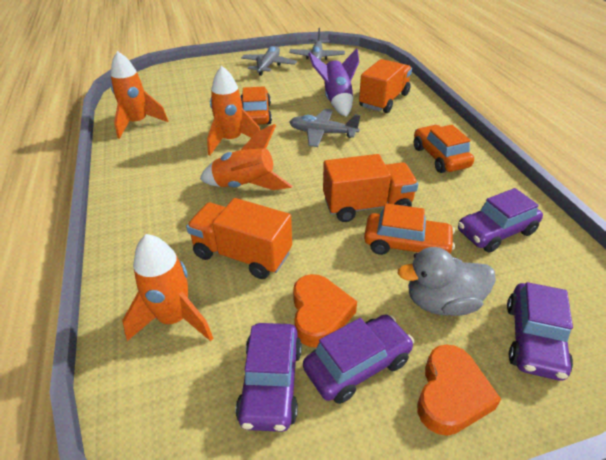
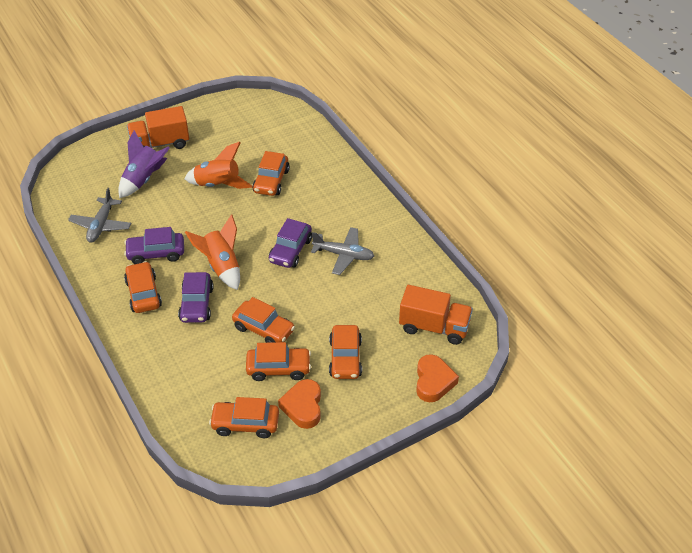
grey duck: [397,247,496,316] = 1 -> none = 0
grey plane: [241,46,297,76] [289,28,345,60] [290,109,360,147] = 3 -> [68,188,131,243] [311,227,374,275] = 2
orange car: [241,86,272,125] [364,203,455,255] [414,125,474,173] = 3 -> [124,261,162,313] [209,397,279,438] [232,297,295,343] [246,342,311,381] [252,151,290,196] [329,325,362,379] = 6
orange rocket: [111,51,168,139] [122,234,213,341] [200,124,292,190] [207,66,260,155] = 4 -> [184,142,252,189] [185,214,240,290] = 2
orange truck: [186,198,292,279] [323,154,418,222] [359,59,412,113] = 3 -> [127,106,189,149] [399,285,473,345] = 2
purple car: [235,323,302,432] [303,314,414,404] [458,188,543,253] [507,282,573,381] = 4 -> [124,227,184,264] [178,272,213,323] [269,218,312,268] = 3

